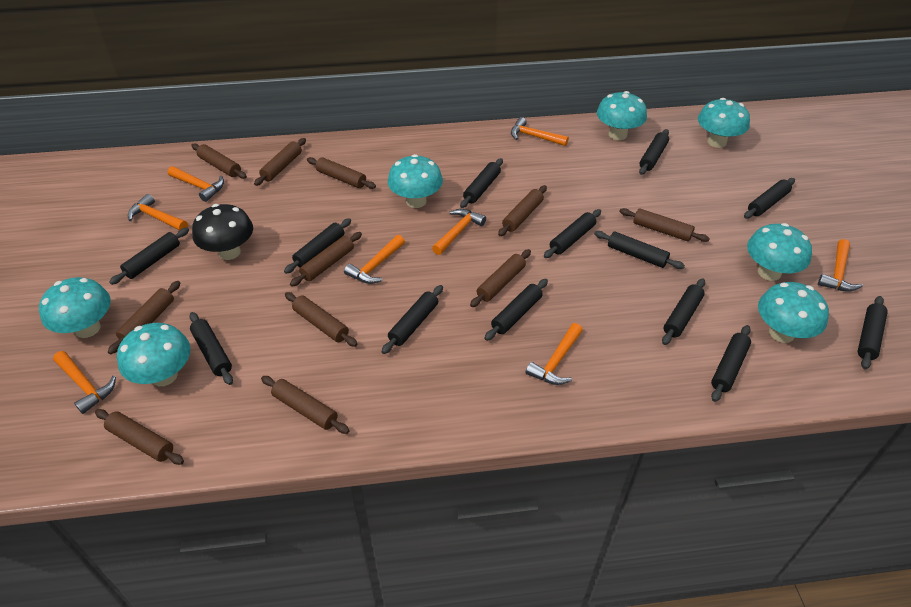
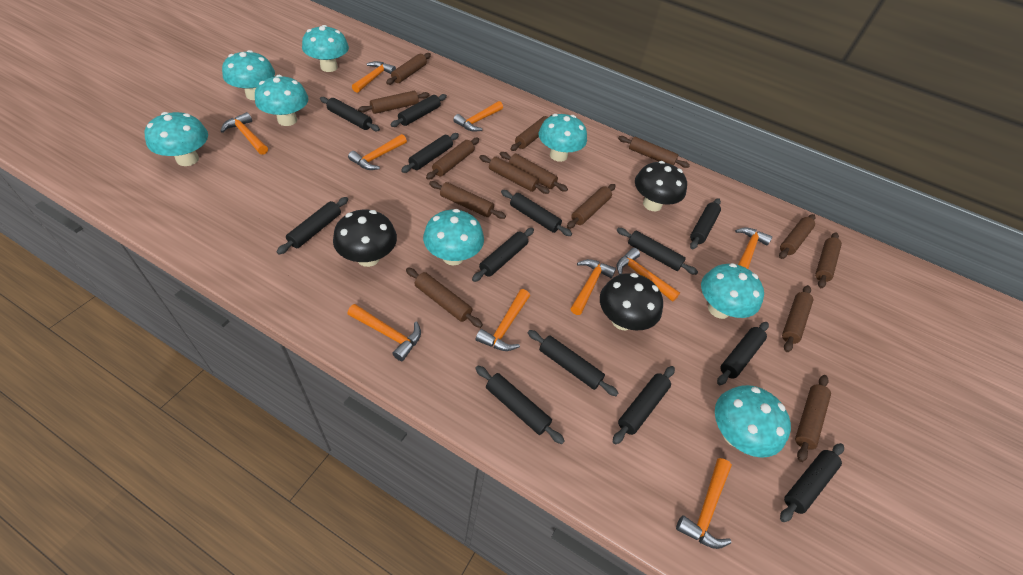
black mushroom: [192,204,253,260] = 1 -> [333,210,397,267] [600,273,663,331] [635,161,687,211] = 3
brown rolling pin: [95,409,184,465] [108,281,180,354] [191,143,247,179] [254,138,306,186] [261,376,349,434] [285,292,357,347] [290,232,362,286] [307,157,376,189] [470,249,531,307] [498,185,547,236] [619,208,710,242] = 11 -> [358,91,430,114] [386,53,431,85] [406,267,483,328] [426,138,479,180] [429,181,506,219] [479,155,550,194] [500,152,568,192] [511,115,552,151] [567,184,615,229] [618,136,690,168] [779,214,815,259] [782,285,814,352] [795,375,831,462] [815,232,842,288] = 14
orange hammer: [53,351,116,414] [128,194,188,231] [168,166,224,202] [344,235,405,284] [432,209,486,255] [511,117,569,146] [526,323,583,385] [818,239,863,292] = 8 -> [220,112,268,155] [348,134,407,170] [348,304,421,361] [352,61,396,93] [453,101,503,132] [476,289,530,351] [571,259,616,315] [617,248,680,302] [676,458,732,549] [735,227,772,269] = 10
turquoise mushroom: [39,277,111,338] [117,323,190,386] [388,154,443,208] [597,91,647,140] [698,98,750,148] [747,223,812,281] [758,282,829,343] = 7 -> [144,112,208,166] [222,50,275,100] [255,75,308,126] [302,25,349,72] [423,209,484,266] [539,114,587,162] [701,263,764,319] [715,385,791,458] = 8

